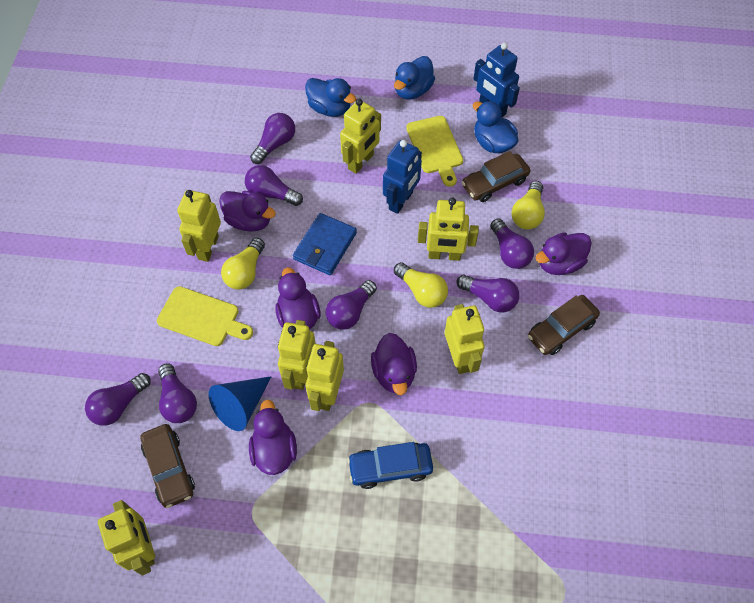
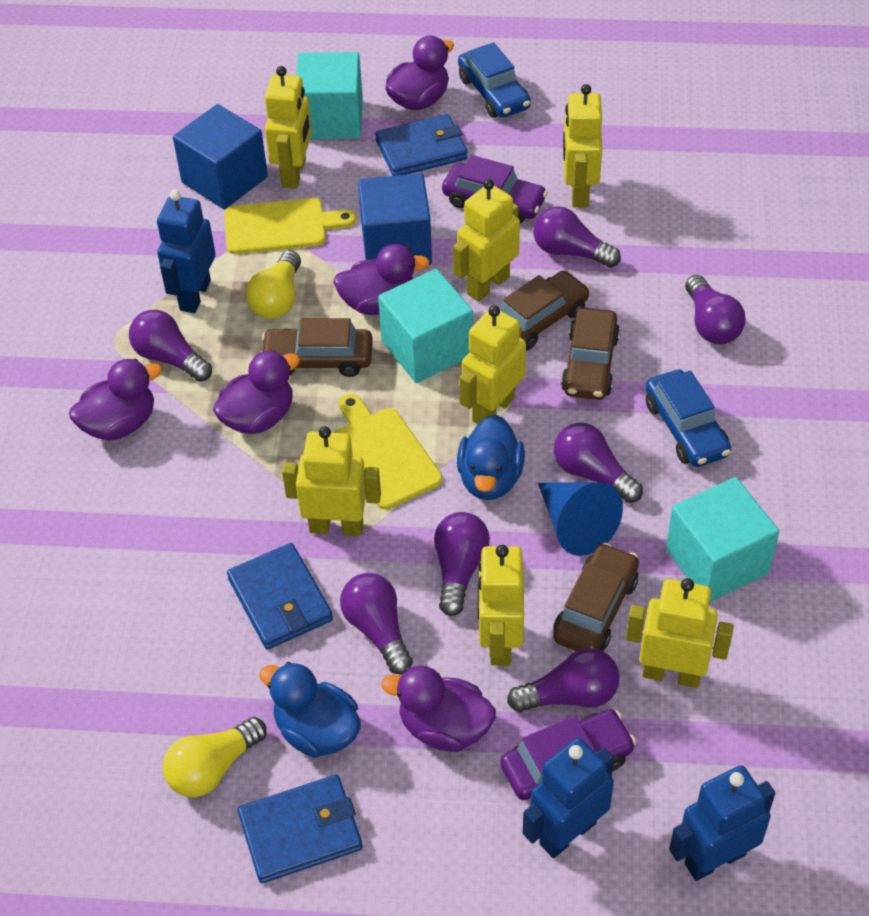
blue car: [347,442,433,489] = 1 -> [458,42,531,118] [645,369,731,467] = 2
blue cube: none = 0 -> [173,104,268,209] [358,173,432,265] = 2
blue duck: [305,78,356,117] [394,56,435,99] [473,101,518,153] = 3 -> [259,662,361,758] [457,414,525,500] = 2
blue robot: [383,140,422,214] [473,43,520,118] = 2 -> [157,190,216,313] [523,738,614,858] [669,765,775,881] = 3
blue wallet: [293,213,357,275] = 1 -> [227,543,333,650] [237,775,363,883] [375,114,468,176] = 3
brown car: [141,424,195,508] [461,151,530,202] [528,295,600,355] = 3 -> [261,318,373,377] [500,270,590,351] [553,543,639,651] [561,308,620,400] = 4
purple car: none = 0 -> [442,155,548,224] [500,709,636,800] = 2
turquoise cube: none = 0 -> [296,52,363,139] [378,269,473,383] [666,477,779,602] = 3
yellow light bulb: [221,238,265,290] [394,262,448,308] [511,181,545,230] = 3 -> [163,717,267,797] [246,250,301,319] = 2

